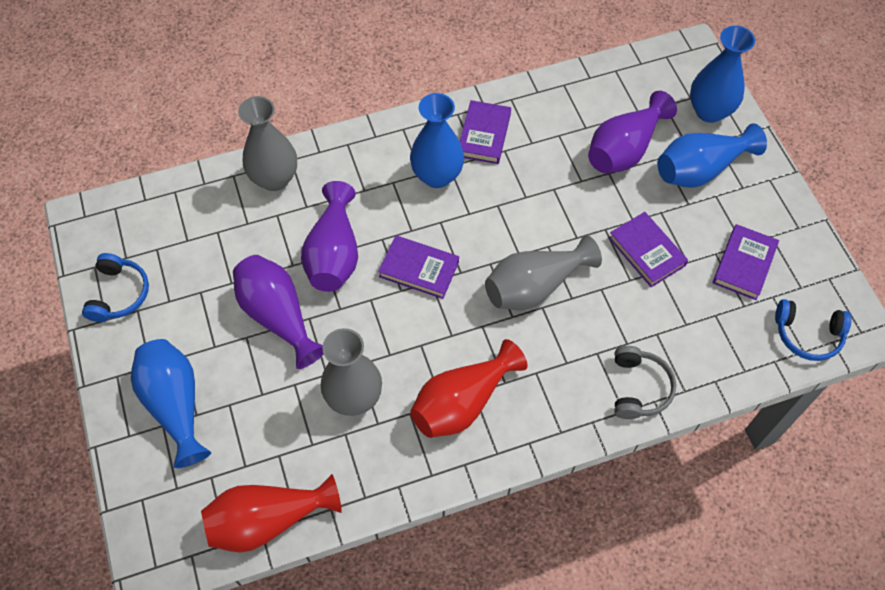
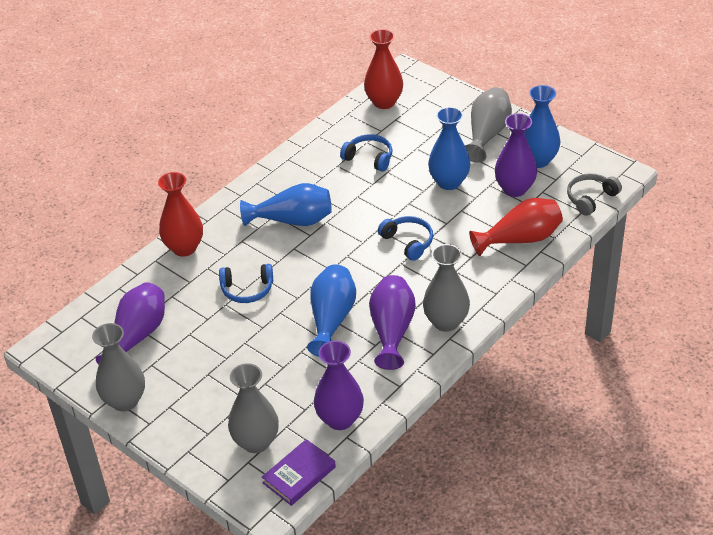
blue headphones: [82,253,149,322] [775,299,852,361] = 2 -> [219,264,273,303] [340,134,393,172] [378,216,433,261] = 3
grey vase: [238,96,297,191] [321,328,382,416] [485,235,602,310] = 3 -> [92,323,145,412] [228,363,279,453] [423,244,470,332] [465,87,512,163] = 4
purple book: [378,235,459,299] [460,100,511,164] [609,212,688,287] [713,224,779,300] = 4 -> [262,439,336,506] = 1
purple vase: [233,255,323,369] [301,181,358,292] [588,91,677,173] = 3 -> [96,282,165,365] [314,341,364,430] [369,275,416,370] [495,113,537,197] = 4
red vase: [201,474,342,552] [410,339,527,438] = 2 -> [158,172,203,257] [364,29,403,109] [469,198,563,256] = 3

